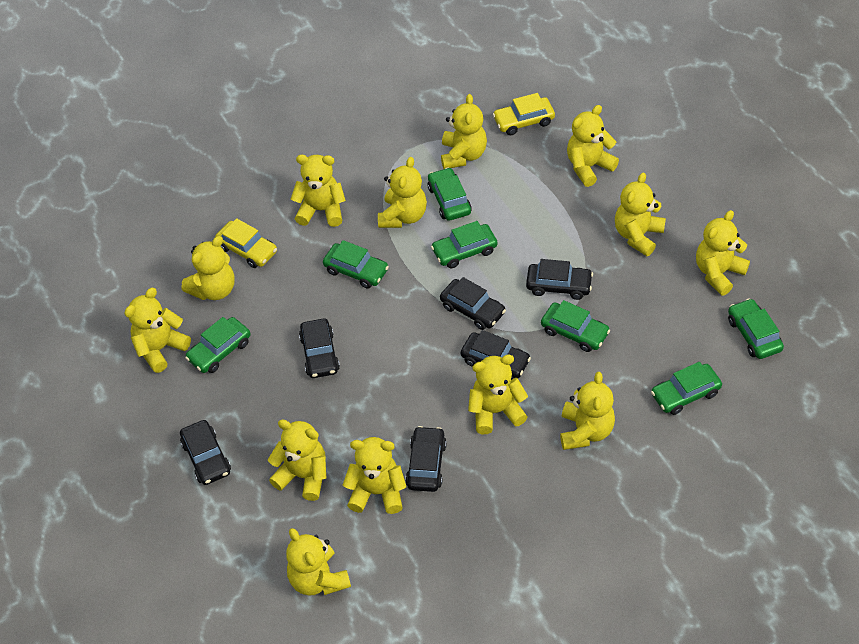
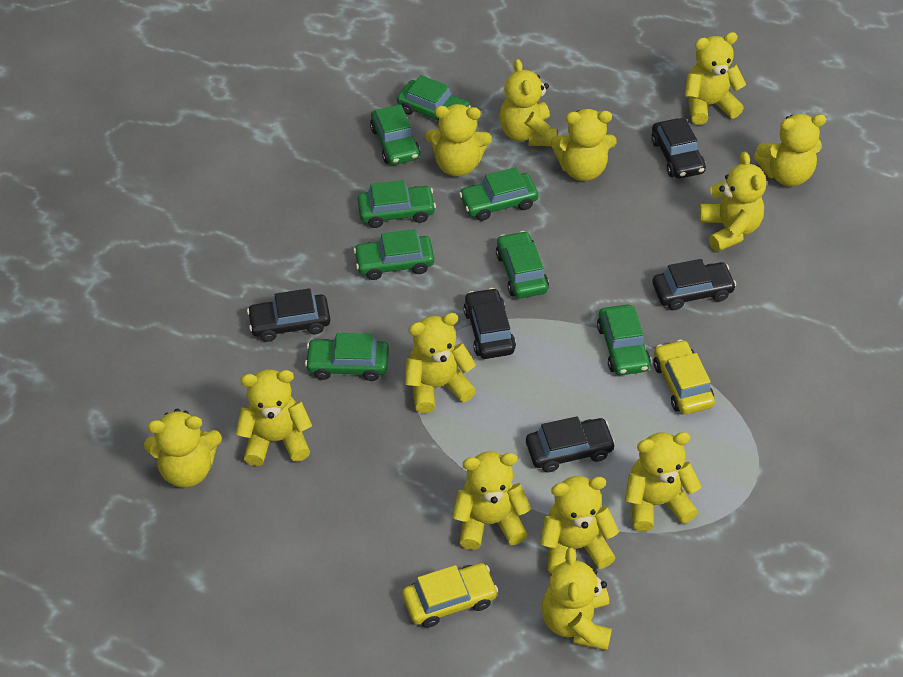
black car: [180,420,231,485] [299,318,340,378] [405,426,447,492] [440,277,506,330] [461,330,531,380] [526,259,593,300] = 6 -> [247,288,330,342] [463,288,516,359] [526,416,616,472] [651,118,706,179] [652,259,736,310] = 5
green car: [185,317,250,373] [323,240,389,289] [427,167,472,221] [431,221,497,268] [541,300,610,352] [651,362,722,415] [728,299,784,359] = 7 -> [305,333,389,381] [353,229,434,280] [357,180,436,228] [370,104,420,165] [397,75,471,121] [459,167,538,221] [496,231,549,299] [597,305,651,375] = 8

